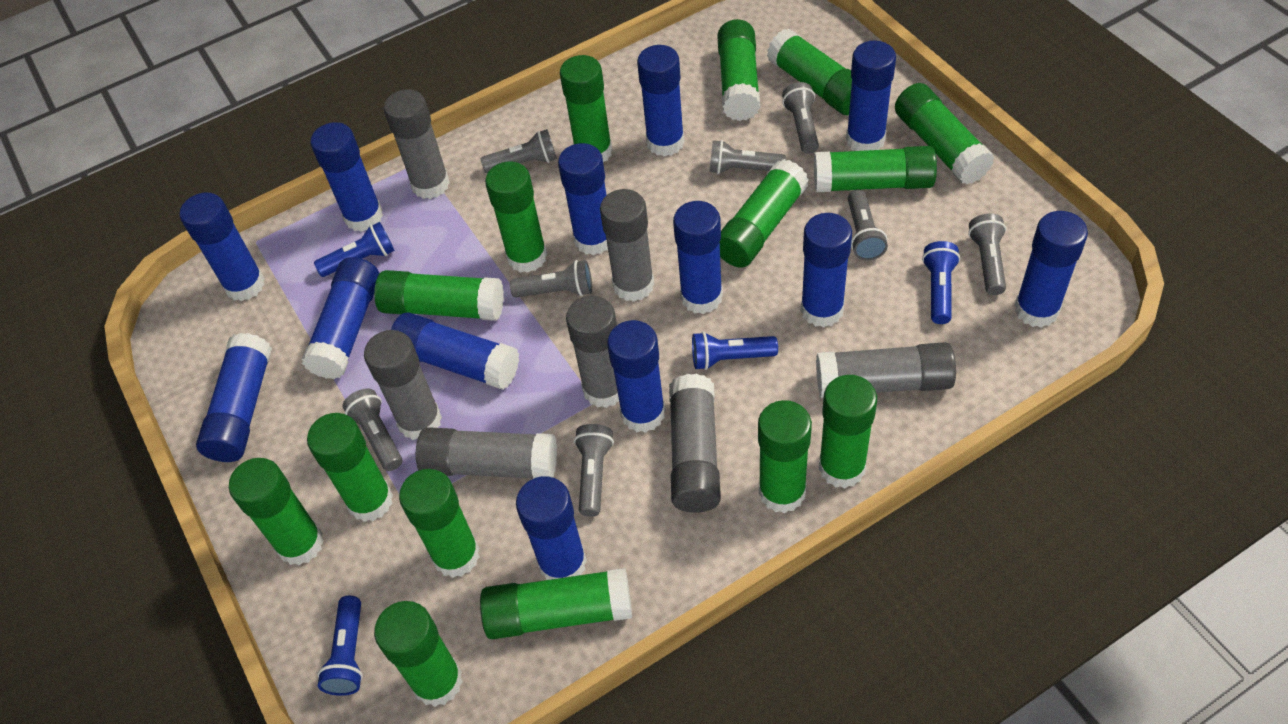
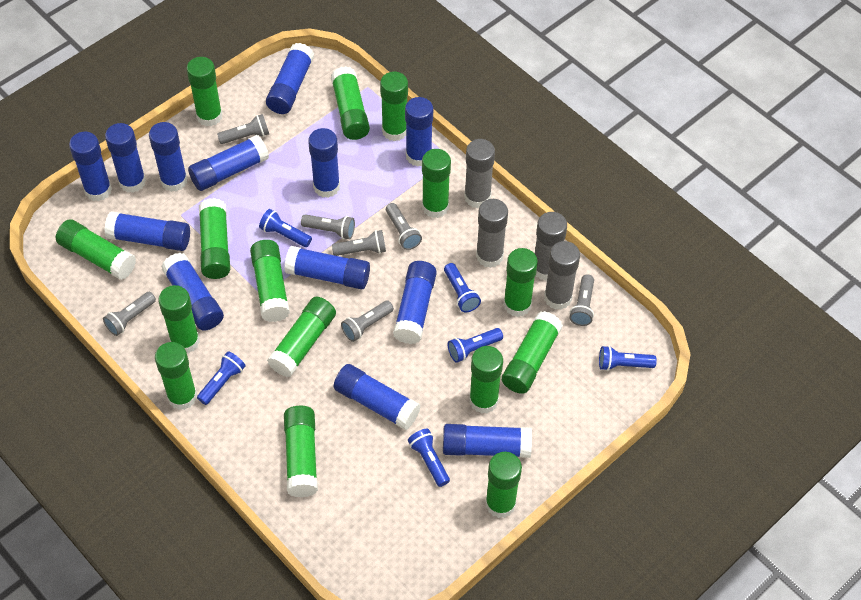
blue flashlight: [314,222,394,277] [317,596,363,696] [692,332,778,370] [922,241,960,324] = 4 -> [197,351,246,405] [259,209,312,247] [408,429,450,487] [444,263,481,312] [448,328,503,363] [599,346,657,371] = 6
grey flashlight: [342,389,402,471] [481,129,557,173] [510,260,592,297] [574,424,614,517] [709,140,786,174] [782,82,819,154] [848,189,888,261] [968,214,1006,295] = 8 -> [103,292,156,336] [217,114,269,144] [301,214,355,239] [332,230,386,256] [341,301,394,342] [386,203,422,250] [569,274,594,326] = 7
grey glue stick: [364,330,442,440] [384,89,450,199] [416,427,557,479] [566,296,619,408] [600,189,654,302] [669,374,721,513] [816,342,956,398] = 7 -> [464,139,495,208] [476,199,508,268] [535,212,567,281] [544,241,580,310] = 4

